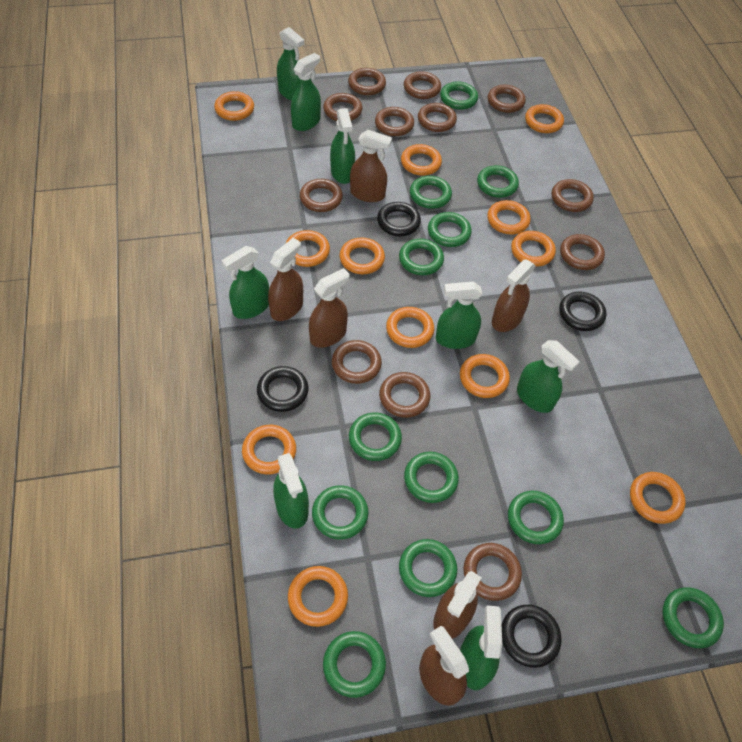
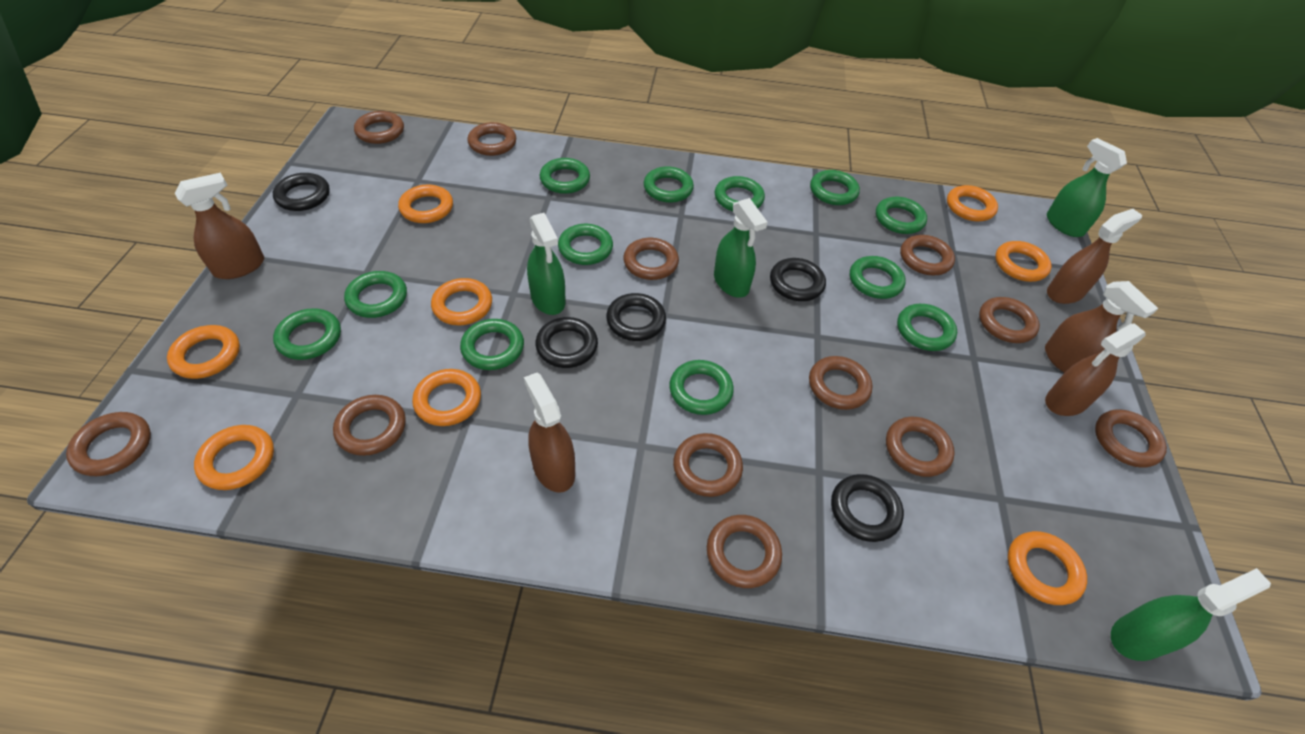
black ring: [257,366,309,412] [377,202,421,236] [502,605,561,668] [559,292,606,331] = 4 -> [273,173,330,211] [535,317,598,368] [606,293,666,341] [770,258,826,301] [831,474,904,542] = 5
brown spray bottle: [268,238,303,321] [309,268,349,348] [350,130,392,202] [419,626,469,706] [433,571,482,639] [492,259,536,332] = 6 -> [175,173,264,279] [524,372,575,492] [1045,281,1158,373] [1045,323,1146,416] [1047,209,1142,304] = 5
green spray bottle: [222,246,269,319] [273,453,309,529] [277,27,304,101] [291,53,321,131] [330,108,355,184] [436,281,482,349] [460,605,502,690] [517,340,580,413] = 8 -> [527,213,566,315] [714,198,768,298] [1047,138,1127,237] [1111,568,1271,661] = 4
orange ring: [214,91,254,121] [242,425,296,474] [285,230,330,267] [288,566,348,627] [340,237,385,274] [386,307,434,348] [401,144,442,176] [460,354,510,398] [487,200,531,235] [511,231,556,267] [525,104,564,133] [630,472,685,524] = 12 -> [167,325,240,379] [194,425,274,490] [398,184,453,223] [412,369,481,426] [431,278,492,325] [947,185,998,222] [995,241,1052,282] [1008,531,1087,605] = 8

